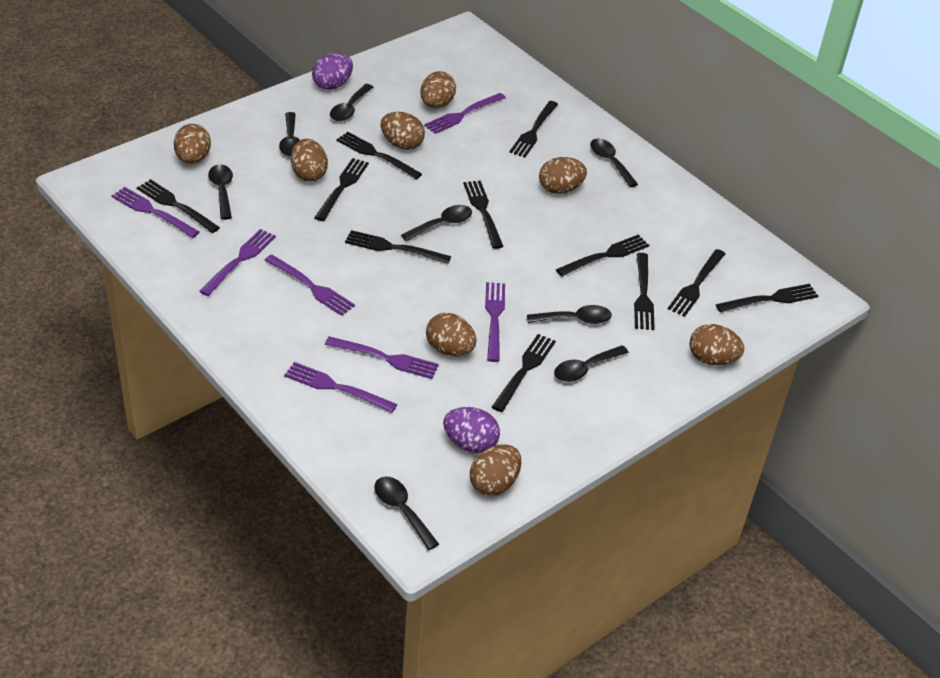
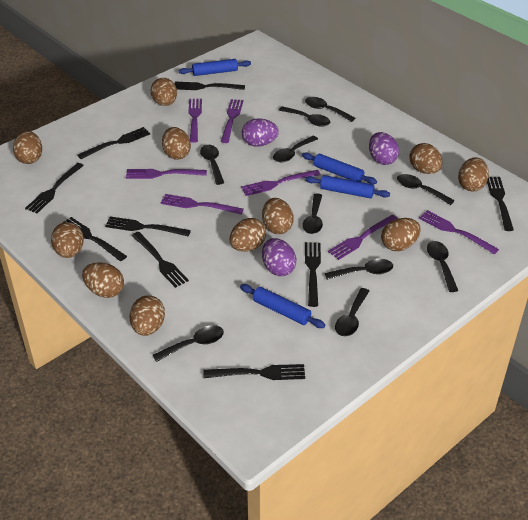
black fork: [137,179,220,233] [314,158,369,221] [336,132,422,179] [345,230,451,264] [463,180,504,249] [492,334,556,412] [509,101,558,158] [556,235,649,277] [634,253,655,330] [668,249,725,317] [716,284,818,312] = 11 -> [25,163,84,213] [63,217,127,261] [78,127,150,159] [105,216,191,237] [132,232,189,288] [175,82,245,90] [203,364,305,380] [305,242,321,307] [487,177,514,231] = 9
black spoon: [208,164,233,220] [279,112,300,157] [330,84,373,121] [374,477,439,550] [401,205,472,241] [527,305,612,324] [554,345,629,382] [590,138,638,187] = 8 -> [153,325,224,362] [200,145,224,185] [273,136,318,162] [279,106,330,127] [302,193,323,234] [305,97,355,122] [325,259,393,280] [335,288,369,336] [397,174,455,205] [427,241,458,292] = 10
blue rolling pin: none = 0 -> [179,59,251,76] [240,284,325,328] [302,152,377,184] [305,175,390,198] = 4
brown egg: [174,124,211,164] [291,139,328,182] [381,112,425,150] [421,71,456,108] [426,312,477,356] [470,444,521,496] [539,157,587,194] [689,324,744,365] = 8 -> [13,131,42,164] [51,222,84,258] [82,262,124,298] [130,295,165,336] [151,78,177,106] [162,127,191,160] [230,218,266,252] [262,198,294,234] [381,218,421,251] [409,143,443,174] [458,157,489,192] = 11
purple egg: [312,53,353,90] [443,407,500,453] = 2 -> [242,118,279,147] [262,238,296,276] [369,132,399,165] = 3

